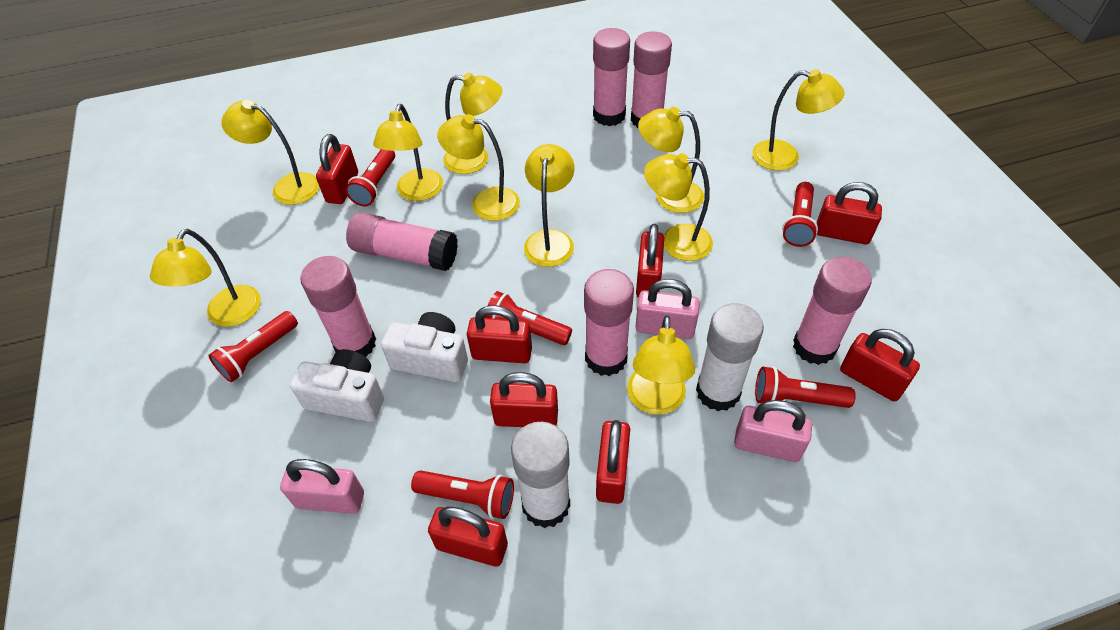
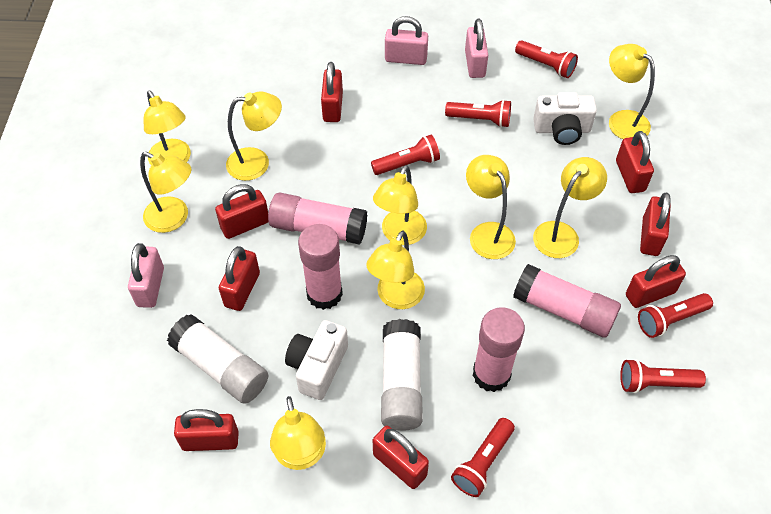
pink glue stick: [300,256,376,357] [346,212,458,271] [584,269,634,376] [593,28,630,126] [631,31,672,128] [793,257,872,365] = 6 -> [268,193,367,245] [298,224,343,310] [473,307,525,392] [513,264,621,338] = 4
yellow lamp: [150,229,261,327] [221,100,319,205] [373,104,443,201] [437,114,520,221] [443,72,502,174] [524,144,575,267] [627,315,695,415] [638,107,704,213] [644,153,713,261] [752,69,844,171] = 10 -> [140,152,192,233] [144,91,191,165] [226,91,282,181] [270,396,326,470] [366,231,425,309] [373,165,427,245] [466,155,516,259] [533,157,607,258] [609,44,655,139] = 9

